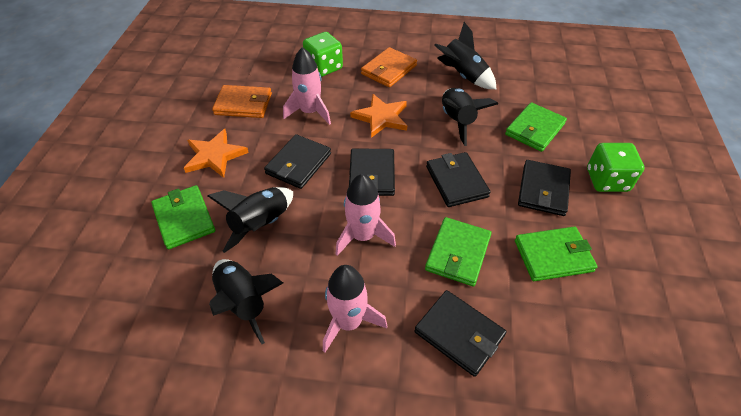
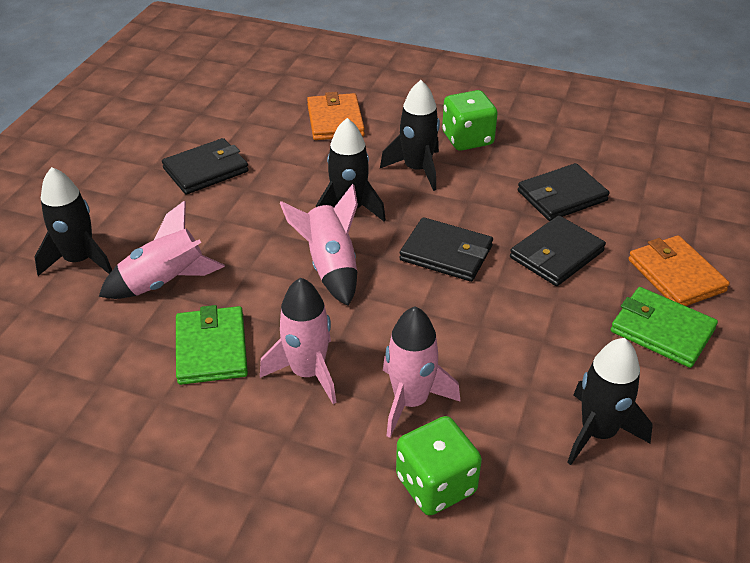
black wallet: [264,134,331,189] [349,148,395,196] [414,290,506,377] [426,152,491,207] [518,160,571,216] = 5 -> [162,138,249,195] [400,217,493,282] [510,215,606,286] [518,163,610,221] = 4
green wallet: [151,185,215,249] [425,217,492,286] [505,102,567,152] [515,226,597,281] = 4 -> [176,305,248,385] [611,287,718,368] = 2
orange star: [184,129,249,178] [350,94,407,138] = 2 -> none = 0
pink rocket: [283,47,331,125] [323,265,387,352] [336,174,396,256] = 3 -> [99,200,225,299] [260,277,336,404] [280,184,358,306] [383,306,461,438] = 4

